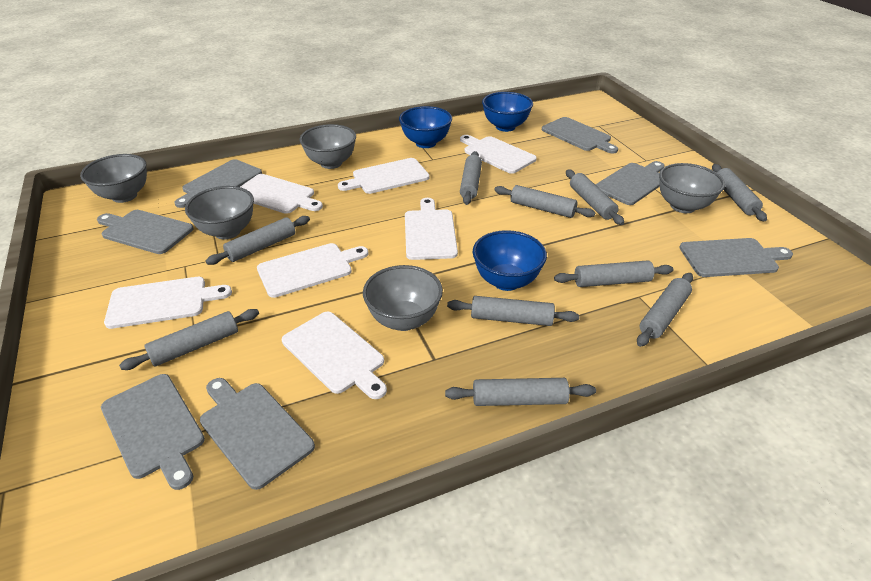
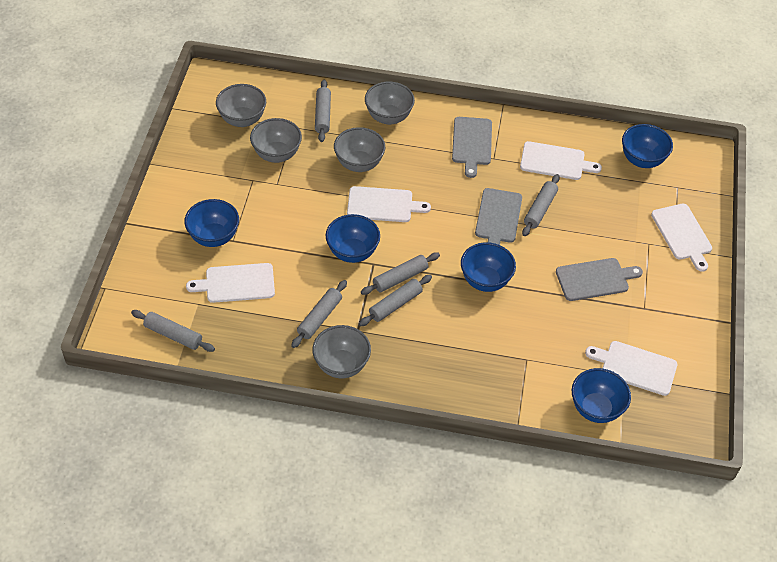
blue bowl: [399,106,452,148] [472,230,547,291] [482,92,533,132] = 3 -> [184,199,239,247] [326,214,380,263] [461,242,516,292] [572,368,631,423] [622,124,673,168] = 5
grey cutting board: [97,210,194,254] [101,374,205,490] [175,159,262,208] [200,378,315,490] [542,117,618,154] [595,161,665,205] [679,238,793,277] = 7 -> [452,117,492,178] [475,188,522,245] [556,258,643,301] = 3
grey rolling pin: [119,309,259,370] [206,216,310,265] [445,378,596,406] [447,296,579,326] [460,151,482,205] [494,185,595,218] [554,260,673,287] [566,170,624,225] [637,273,693,347] [712,164,767,221] = 10 -> [131,310,215,352] [291,280,347,348] [315,79,331,142] [359,275,432,326] [361,252,440,295] [522,174,560,236] = 6
white cutting board: [104,277,232,329] [240,174,323,214] [257,243,369,298] [282,312,387,399] [338,158,430,194] [405,198,458,260] [460,135,537,174] = 7 -> [186,263,275,303] [347,186,431,222] [520,141,602,180] [585,341,677,396] [651,204,712,272] = 5

